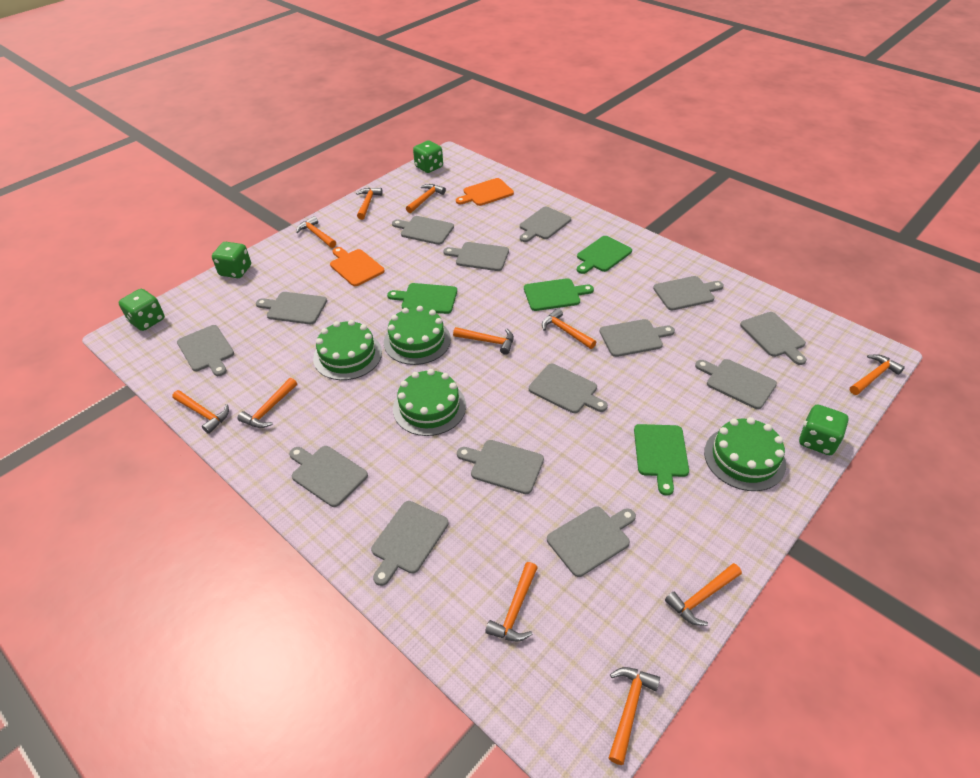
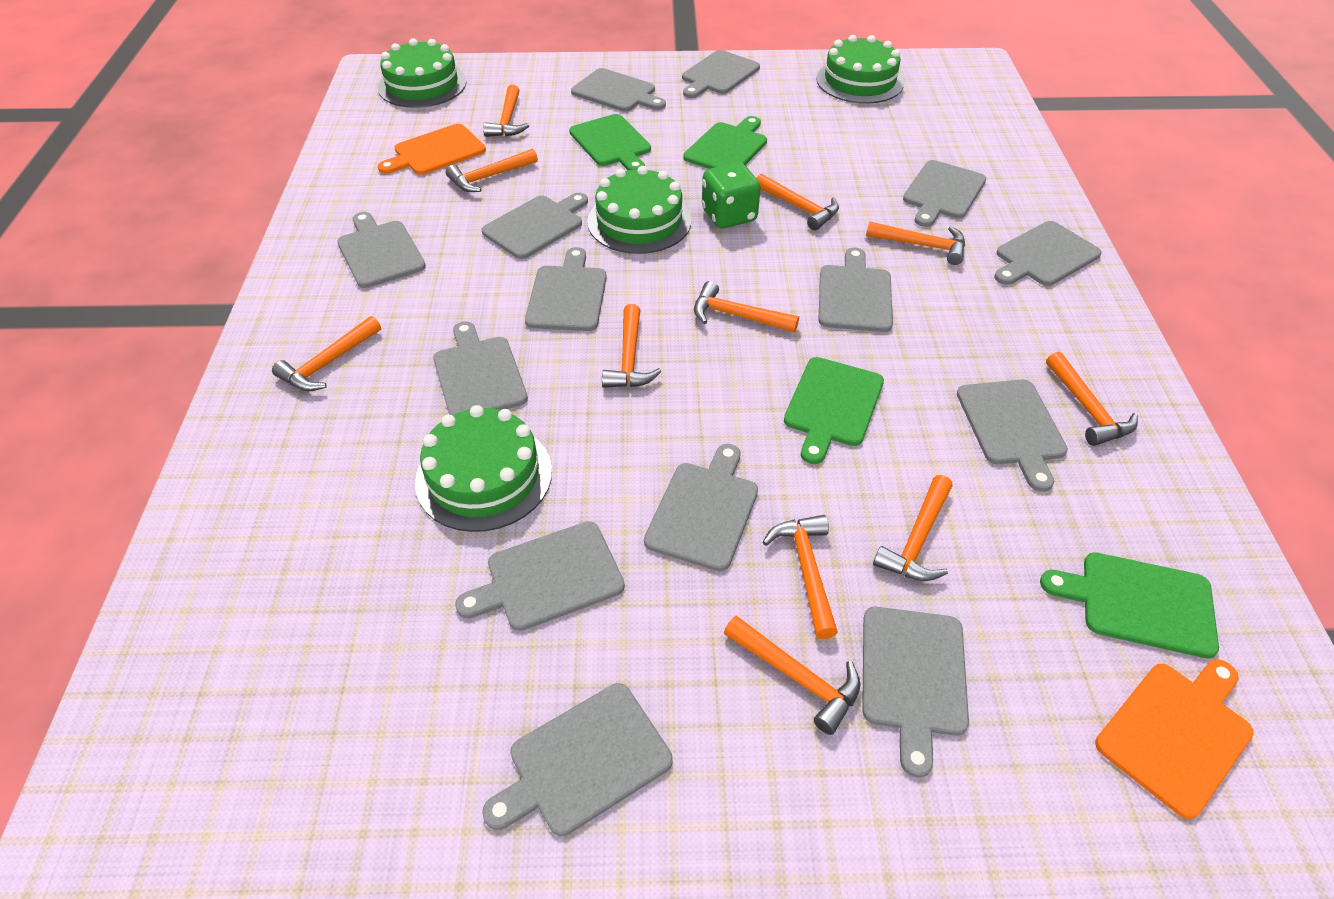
green dice: [119,289,165,331] [212,242,251,278] [413,140,443,173] [799,404,849,455] = 4 -> [702,162,761,229] = 1

